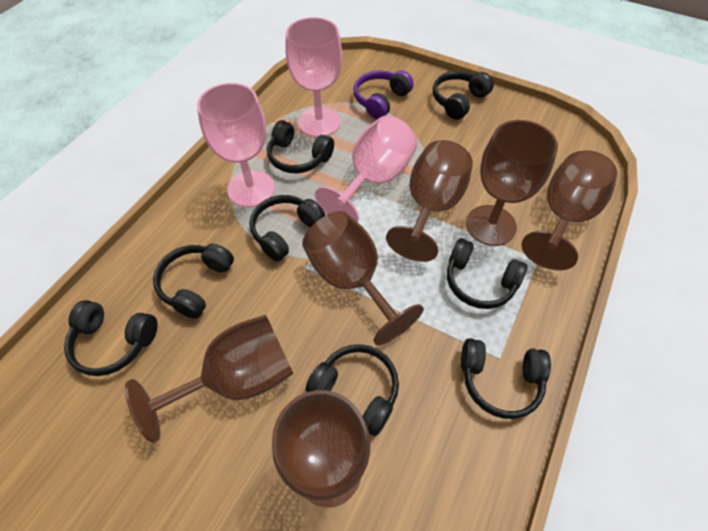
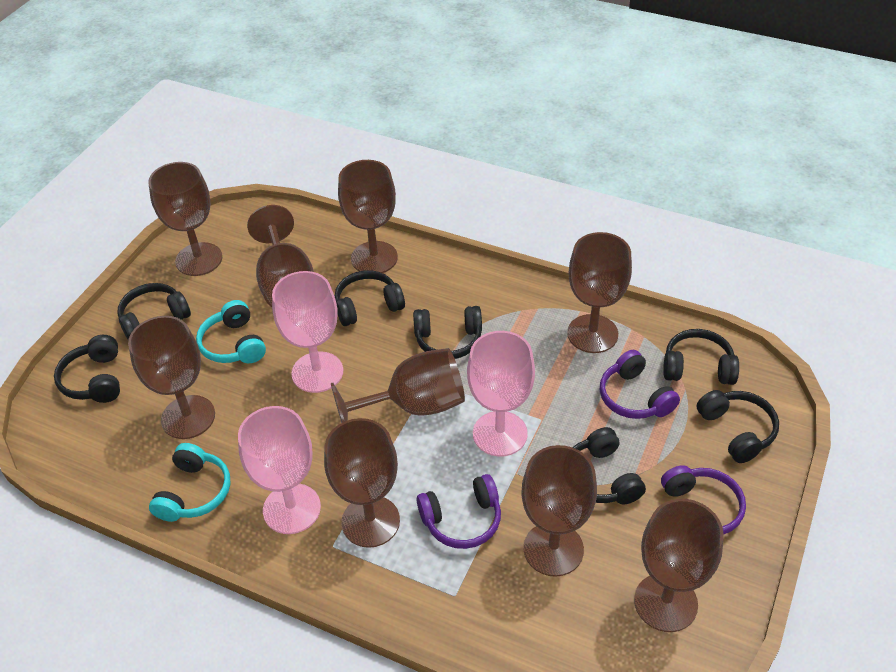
black headphones: [64,300,158,376] [153,244,234,319] [249,195,325,262] [267,120,334,173] [305,344,399,436] [433,71,494,120] [447,238,528,309] [461,338,551,419] = 8 -> [54,335,120,403] [117,283,191,340] [335,270,405,326] [413,306,482,359] [573,427,646,505] [663,329,739,385] [697,390,779,463] = 7
brown goblet: [125,315,293,443] [272,390,370,507] [302,211,424,345] [386,140,473,262] [466,120,558,246] [521,150,617,271] = 6 -> [128,316,215,439] [148,162,222,276] [247,205,314,307] [324,418,400,548] [331,348,465,423] [338,160,398,273] [521,445,597,577] [567,232,632,353] [634,499,724,632] = 9
purple headphones: [354,70,414,119] = 1 -> [417,474,501,549] [600,350,680,419] [661,465,746,534] = 3
turquoise headphones: none = 0 -> [149,443,230,522] [196,300,266,363] = 2

